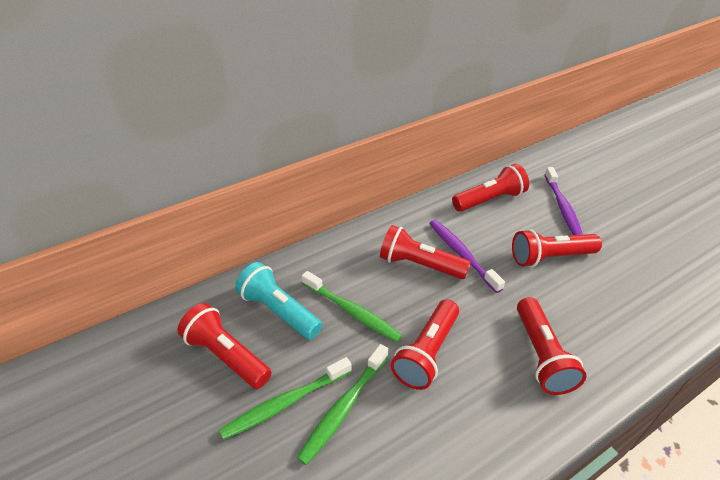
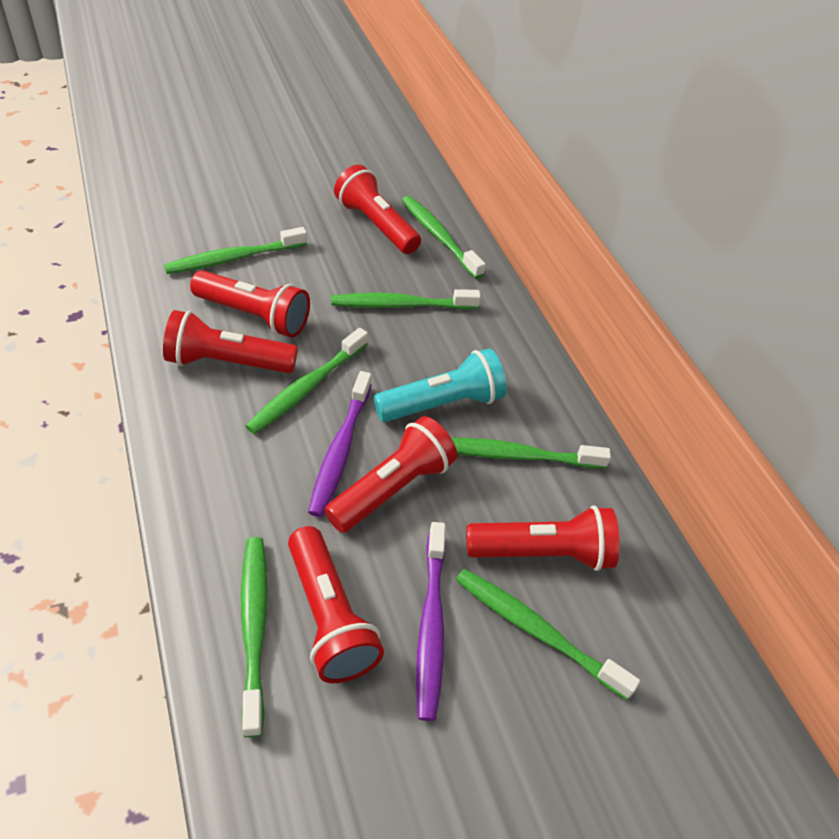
green toothbrush: [219,357,352,440] [297,344,388,465] [302,271,403,342] = 3 -> [164,227,307,274] [241,537,268,737] [245,328,368,434] [331,289,481,310] [402,196,486,279] [451,438,611,469] [456,569,640,700] = 7

